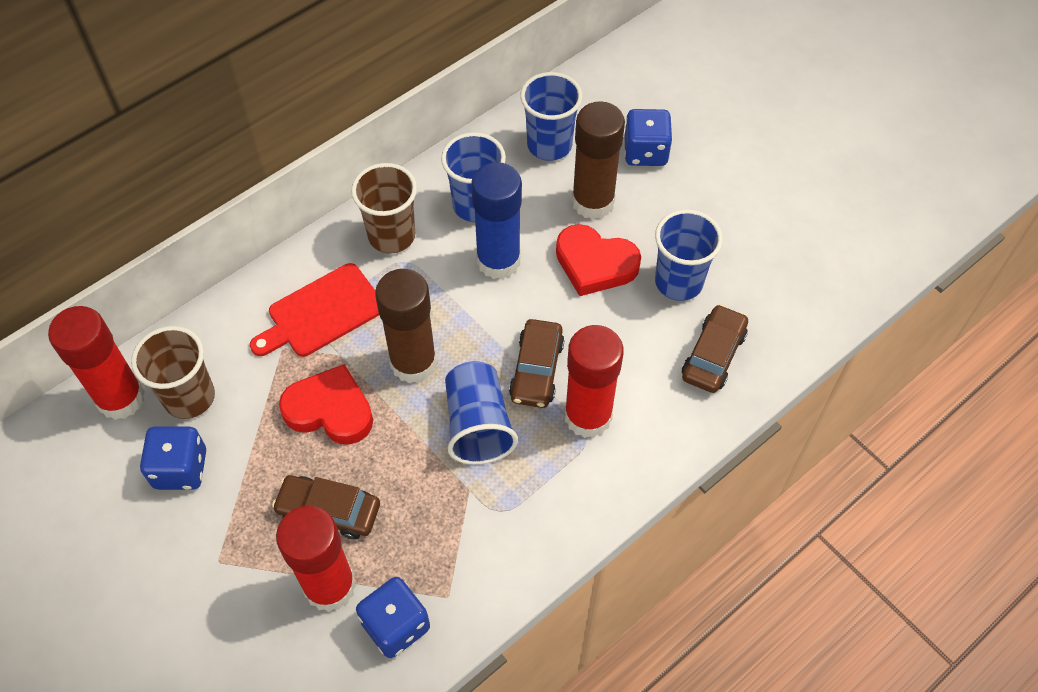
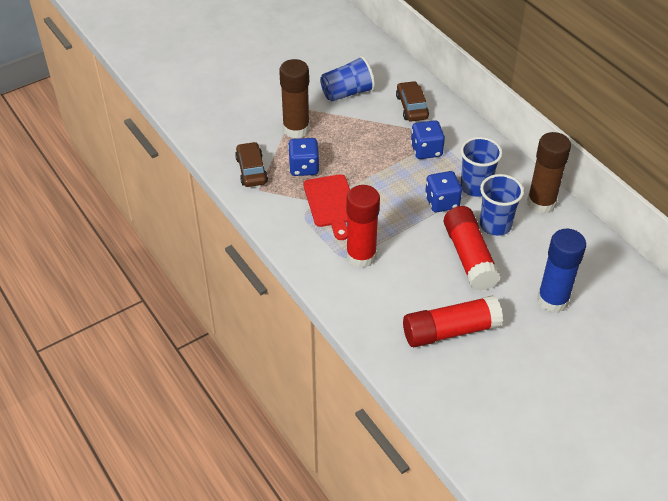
blue cup: [441,132,506,222] [445,361,518,465] [520,72,582,161] [655,209,723,301] = 4 -> [320,56,375,102] [460,137,502,197] [480,174,524,236] = 3
brown car: [272,475,380,539] [509,319,564,408] [682,304,748,393] = 3 -> [235,142,268,187] [396,81,429,121] = 2
brown cup: [131,326,215,419] [351,163,417,254] = 2 -> none = 0
red heart: [279,364,373,445] [556,224,641,296] = 2 -> none = 0

